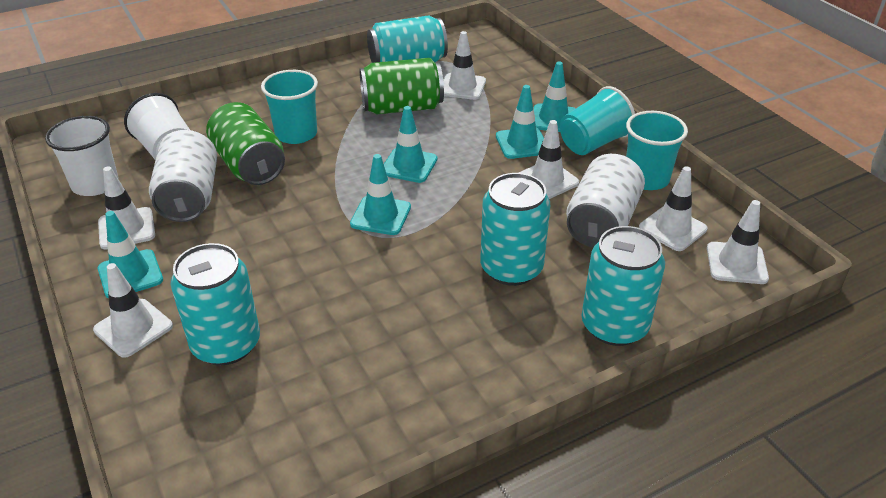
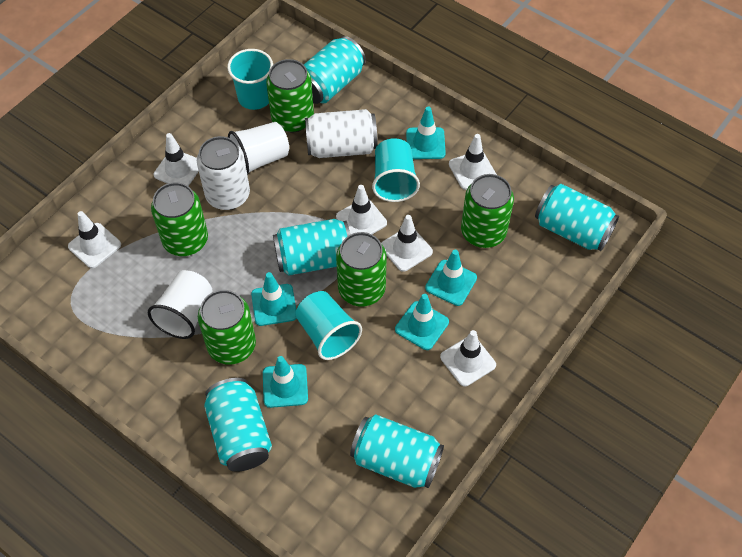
green can: [206,102,285,185] [360,58,444,114] = 2 -> [151,182,208,256] [198,290,256,365] [266,59,314,133] [336,232,387,307] [461,174,514,248] = 5
turquoise can: [170,243,260,365] [367,15,448,63] [480,173,550,286] [582,226,665,346] = 4 -> [204,378,272,472] [273,219,350,276] [304,36,366,104] [350,415,444,488] [535,184,619,251] = 5

